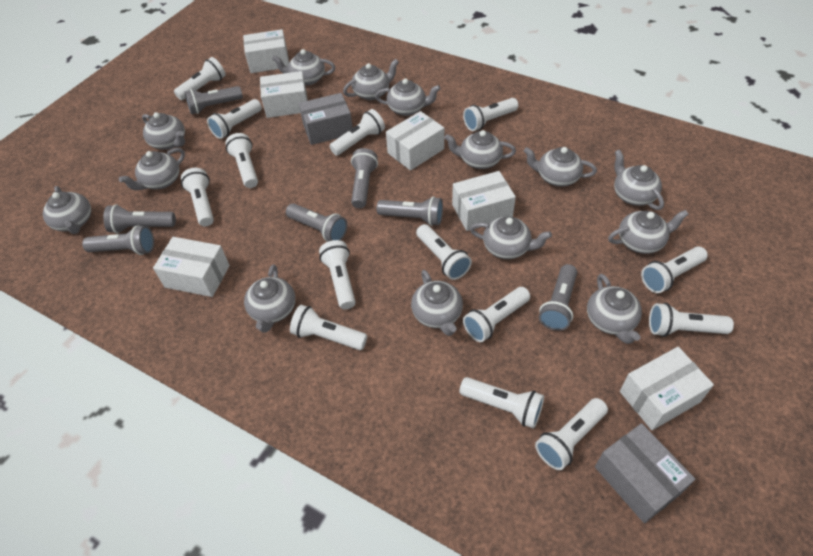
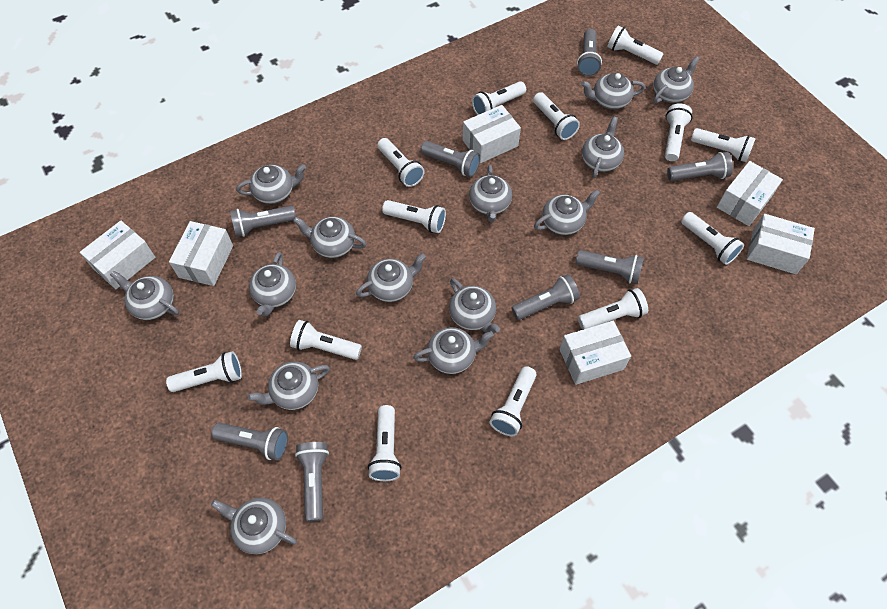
grey box: [299,93,353,145] [595,423,695,523] = 2 -> none = 0
grey flashlight: [82,225,154,255] [103,204,176,233] [184,86,243,114] [286,203,347,242] [351,148,378,208] [377,196,443,226] [539,264,577,331] = 7 -> [212,423,288,461] [230,206,296,237] [295,442,329,522] [421,141,480,177] [512,274,580,320] [576,250,644,284] [577,29,602,76] [667,152,733,181] = 8
white flashlight: [174,57,226,100] [181,168,214,226] [207,99,262,139] [225,133,258,188] [290,305,367,350] [319,240,356,309] [329,109,385,156] [416,224,472,280] [459,377,544,429] [463,98,518,131] [463,287,530,342] [535,398,608,470] [641,246,708,293] [649,303,734,337] = 14 -> [166,351,242,392] [290,320,362,360] [368,405,401,481] [377,138,425,187] [382,200,446,233] [472,81,526,115] [490,366,537,436] [533,92,580,140] [578,288,648,330] [607,25,663,65] [665,103,693,161] [681,212,744,265] [691,128,756,162] = 13

